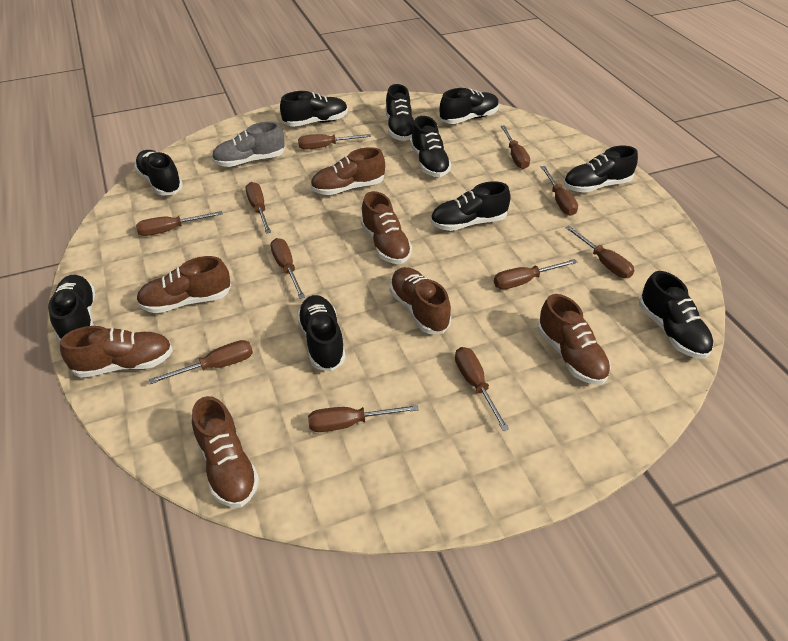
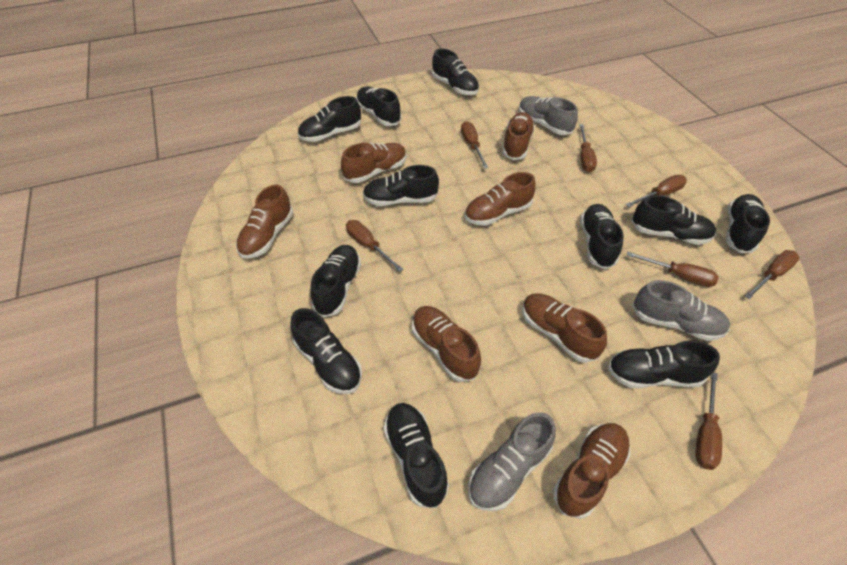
black shoe: [48,275,95,342] [134,150,183,196] [280,91,348,127] [297,295,346,371] [385,84,414,141] [410,116,452,177] [430,181,511,231] [440,88,499,124] [563,146,638,193] [639,271,714,359] = 10 -> [291,308,362,394] [298,96,361,142] [310,245,361,317] [356,87,401,126] [363,165,439,206] [384,403,449,508] [432,48,479,95] [580,204,624,269] [608,340,720,388] [631,195,716,245] [726,194,770,253] = 11
brown screwdriver: [136,211,223,236] [148,340,253,384] [246,182,271,234] [270,238,305,299] [298,134,371,150] [308,405,419,432] [455,347,509,431] [494,259,577,289] [501,125,530,169] [541,166,578,216] [565,226,634,278] = 11 -> [346,220,404,272] [461,121,488,168] [579,124,597,172] [626,175,687,207] [627,252,719,287] [696,372,722,470] [745,250,800,299] = 7
grey shoe: [212,122,285,167] = 1 -> [469,412,556,511] [519,96,578,135] [632,280,730,341] = 3

